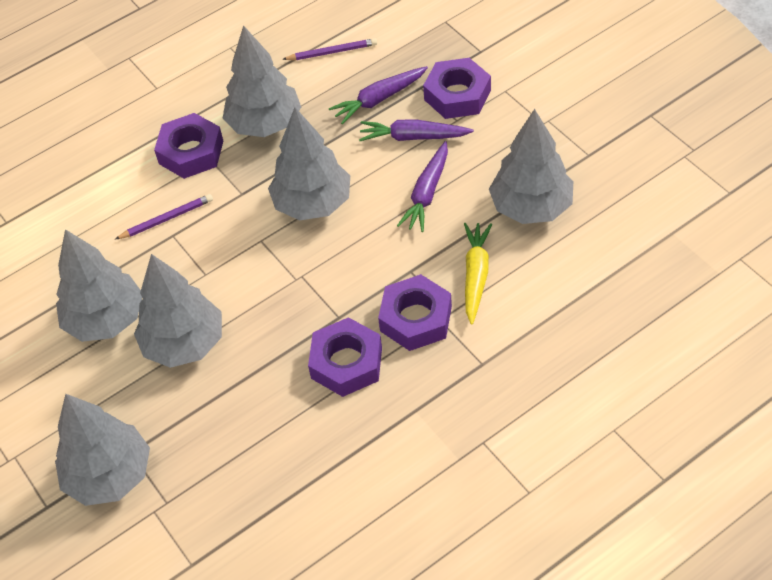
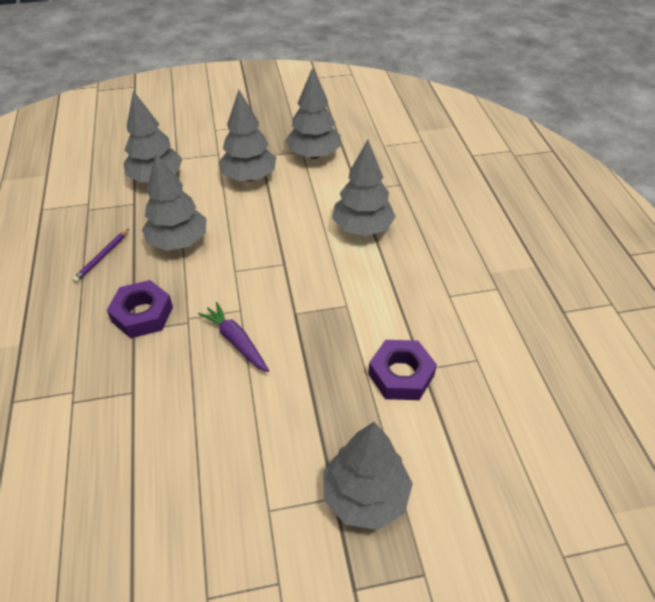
purple carrot: [329,66,428,124] [359,119,474,141] [397,141,448,232] = 3 -> [198,302,269,372] = 1
purple nut: [154,113,223,179] [308,317,382,397] [378,274,452,351] [423,58,491,119] = 4 -> [107,280,173,338] [368,340,437,400] = 2
purple pencil: [115,194,213,239] [282,38,377,60] = 2 -> [72,228,130,283] = 1
yellow carrot: [464,223,492,325] = 1 -> none = 0

